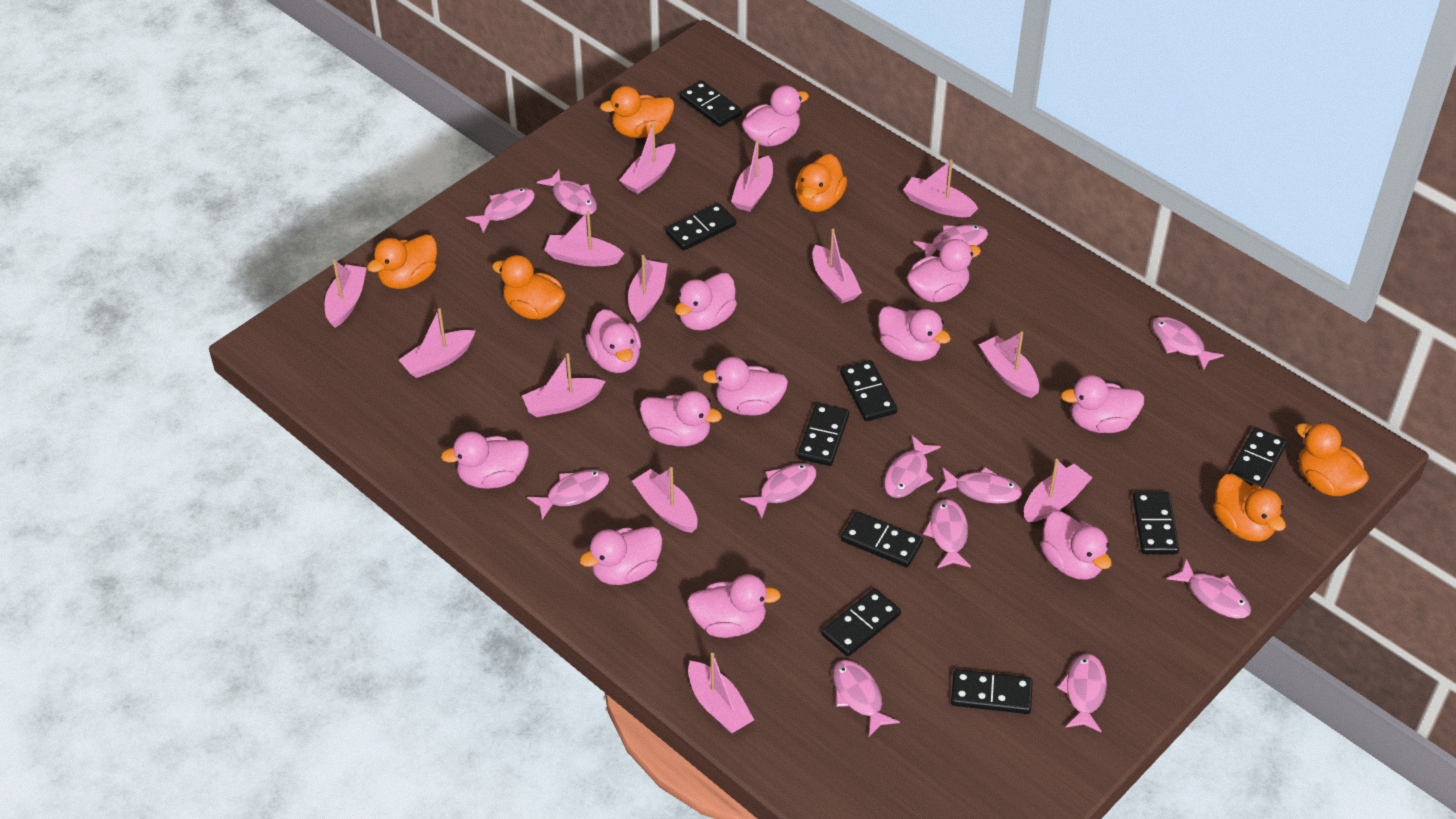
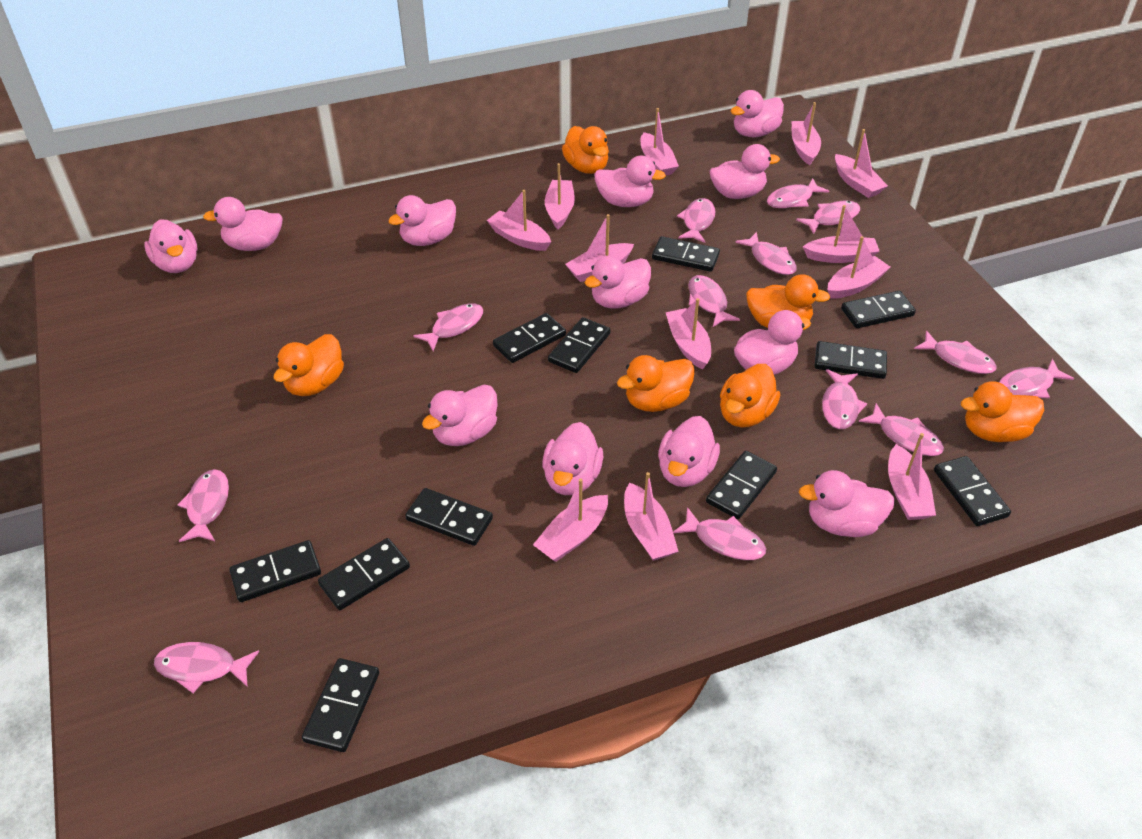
black domino: [666,203,736,250] [680,80,742,127] [798,403,849,466] [822,589,901,657] [840,360,897,421] [841,511,923,567] [951,669,1033,714] [1133,492,1179,554] [1228,427,1287,488] = 9 -> [229,540,321,602] [302,658,379,752] [318,538,410,610] [405,488,493,546] [493,313,566,363] [548,317,610,373] [652,236,720,272] [706,451,777,519] [815,341,887,379] [841,291,916,328] [934,456,1011,526] = 11
pink boat: [325,260,367,328] [399,308,475,378] [522,353,606,417] [544,211,624,266] [619,123,675,194] [628,255,668,323] [632,467,698,533] [688,653,754,734] [731,138,773,212] [812,229,862,304] [903,159,978,217] [979,331,1039,398] [1024,459,1093,522] = 13 -> [487,190,551,251] [533,478,608,562] [545,163,575,229] [565,214,634,282] [624,472,679,561] [641,108,679,176] [666,298,711,370] [792,102,821,165] [803,205,880,263] [827,236,890,299] [835,129,888,198] [888,433,936,520] = 12
pink fish: [466,188,535,234] [527,469,609,520] [537,170,597,215] [740,463,816,519] [833,660,900,736] [884,435,941,498] [913,224,988,257] [923,499,971,568] [937,467,1022,504] [1057,654,1107,732] [1152,317,1224,371] [1167,559,1251,619] = 12 -> [154,642,259,693] [178,469,229,542] [413,303,483,351] [673,507,766,560] [677,198,715,243] [688,275,740,327] [735,232,797,275] [767,178,829,208] [796,201,860,234] [822,369,867,429] [859,403,944,456] [914,331,997,374] [999,359,1074,398] = 13

